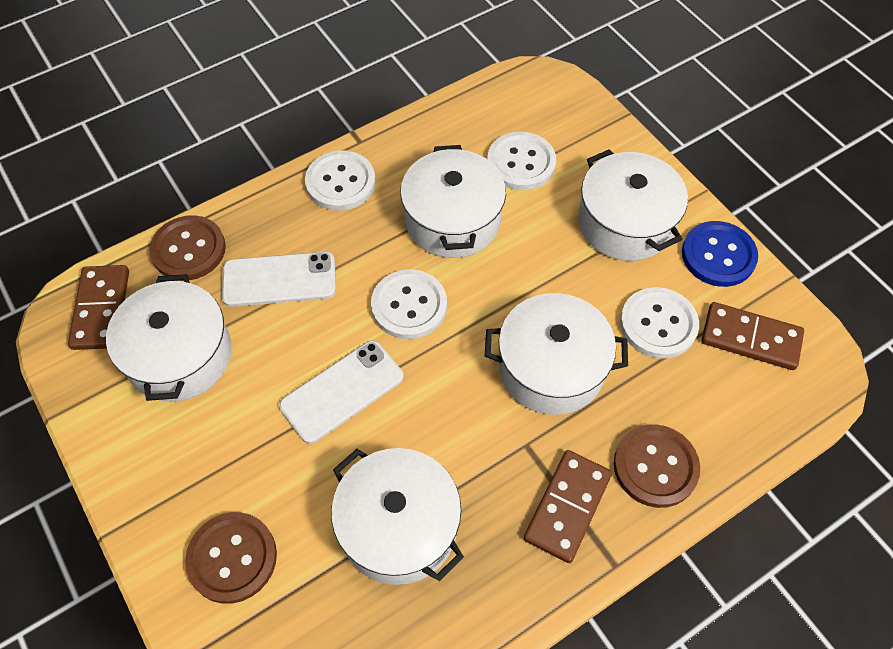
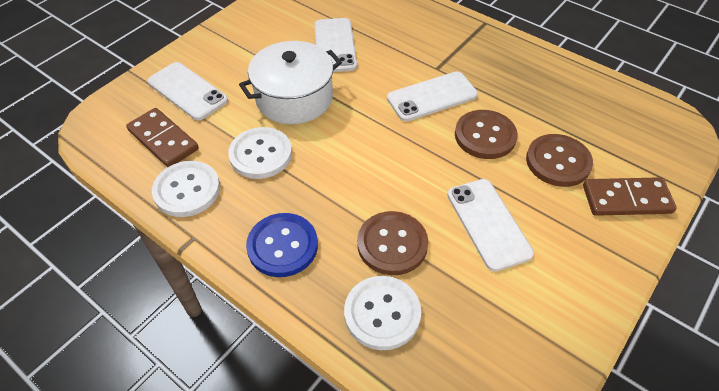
brown domino: [68,265,129,350] [524,450,612,563] [702,302,804,370] = 3 -> [126,108,199,167] [583,177,677,216] = 2
white button: [305,150,376,211] [371,269,447,339] [487,132,556,190] [620,287,699,359] = 4 -> [152,161,220,217] [228,127,292,179] [344,276,421,350] = 3
white phone: [222,252,336,307] [279,340,404,444] = 2 -> [148,62,228,120] [314,18,357,72] [387,71,478,122] [447,179,534,271] = 4
white pot: [106,274,232,402] [331,448,464,585] [400,145,506,258] [485,293,628,415] [578,149,688,261] = 5 -> [239,41,342,124] = 1

